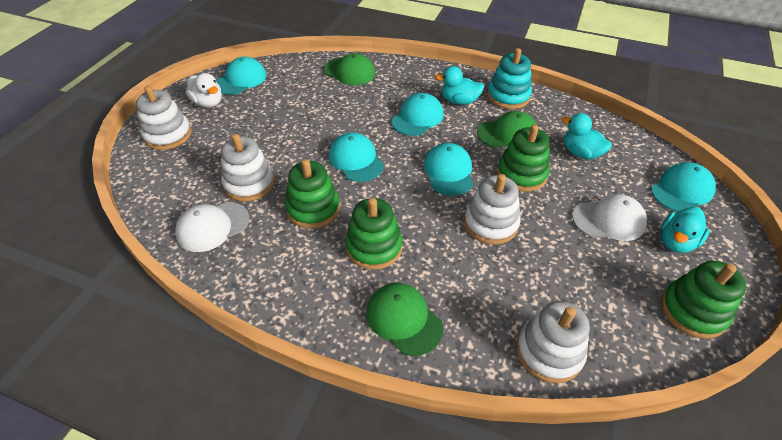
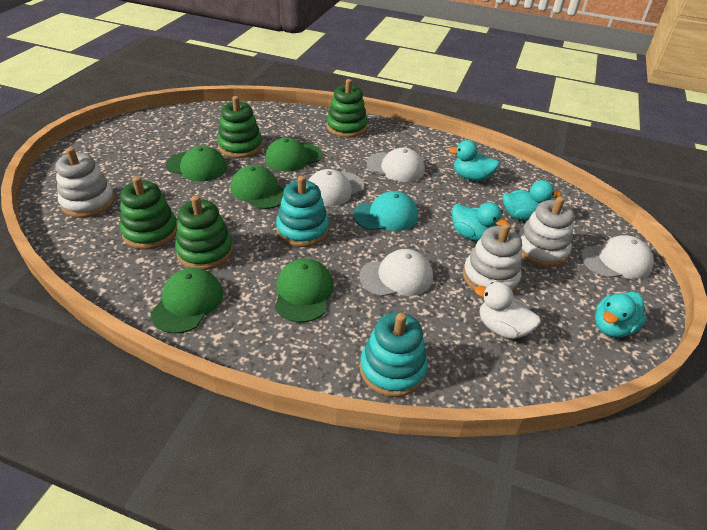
green cap: [323,53,375,85] [367,283,443,356] [477,111,537,148] = 3 -> [150,268,223,334] [166,146,227,182] [230,165,284,209] [265,138,322,172] [275,259,334,322] = 5
turquoise cap: [216,57,267,95] [329,132,384,182] [392,93,444,136] [424,143,473,196] [651,162,716,212] = 5 -> [353,191,418,231] = 1
turquoise duck: [435,66,485,105] [561,113,612,159] [661,207,710,253] = 3 -> [449,140,500,181] [452,202,508,241] [503,180,561,221] [595,291,647,337] = 4
turquoise stacking toy: [487,48,532,109] = 1 -> [276,176,329,247] [360,312,428,397] = 2
white cap: [175,202,249,252] [572,194,647,241] = 2 -> [308,169,364,206] [359,249,433,297] [367,148,425,182] [581,235,654,279] = 4
white stacking toy: [136,86,191,150] [221,134,275,202] [464,174,521,245] [516,301,590,383] = 4 -> [56,147,115,218] [463,223,522,292] [518,196,575,267] = 3

